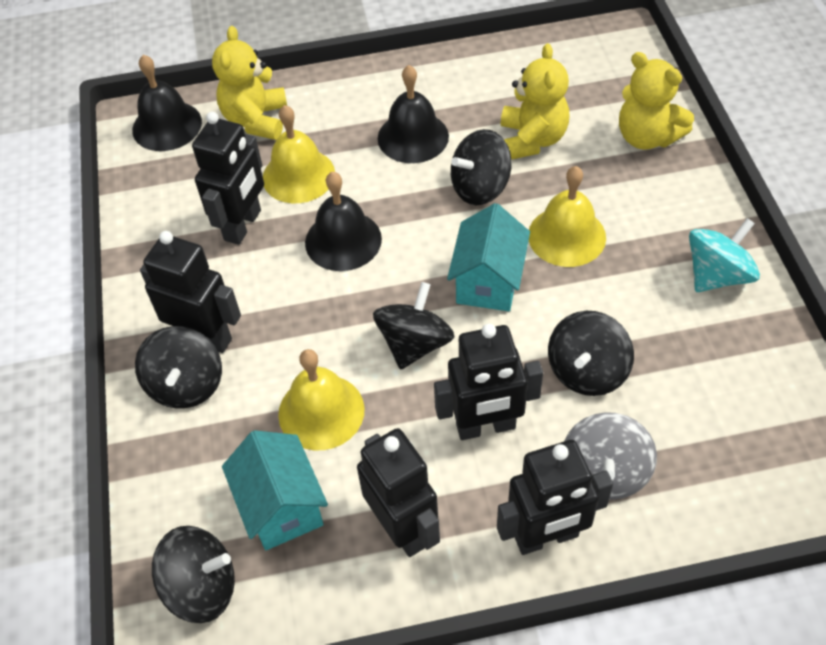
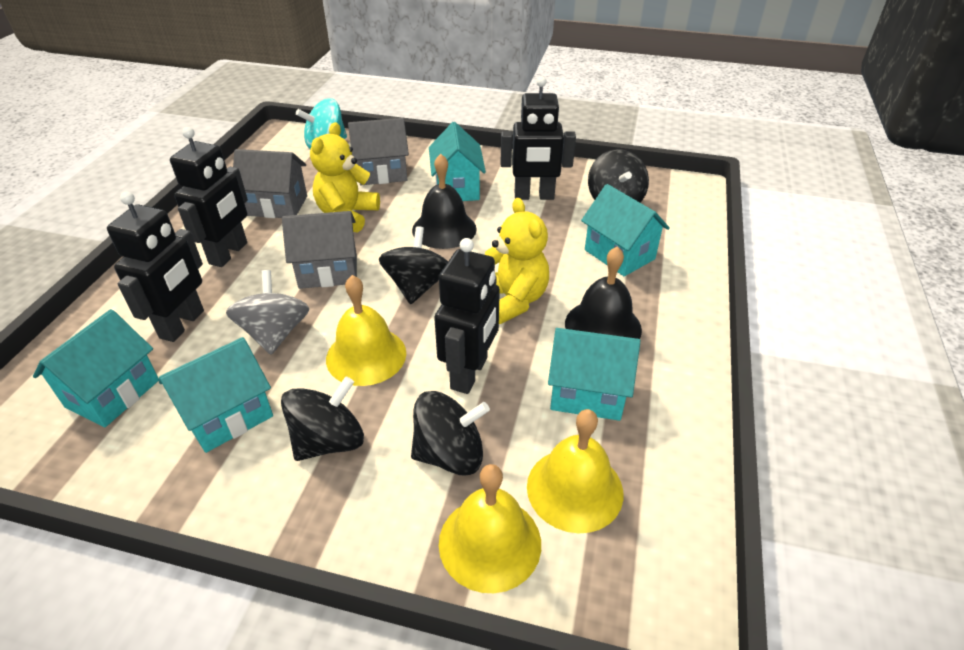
black bell: [132,55,202,151] [305,171,382,271] [378,65,449,163] = 3 -> [412,154,477,249] [565,246,642,339] = 2
black robot: [140,231,241,353] [192,112,264,245] [357,428,440,557] [434,324,543,440] [497,440,613,555] = 5 -> [107,192,204,342] [170,127,248,267] [434,238,500,394] [501,76,576,200] = 4
black spinning top: [135,326,222,408] [152,526,235,623] [373,282,454,370] [451,129,512,205] [548,311,634,396] = 5 -> [281,377,364,461] [379,226,448,304] [411,391,490,475] [588,149,649,202] = 4
grey house: none = 0 -> [233,149,307,218] [282,211,357,289] [348,118,409,185] = 3
turquoise house: [222,430,328,550] [447,203,530,311] = 2 -> [33,309,159,427] [159,337,273,453] [429,122,486,201] [548,328,640,421] [581,184,670,276] = 5
yellow teddy bear: [212,26,287,140] [501,43,569,159] [619,52,694,150] = 3 -> [310,122,380,233] [485,198,549,324] = 2

